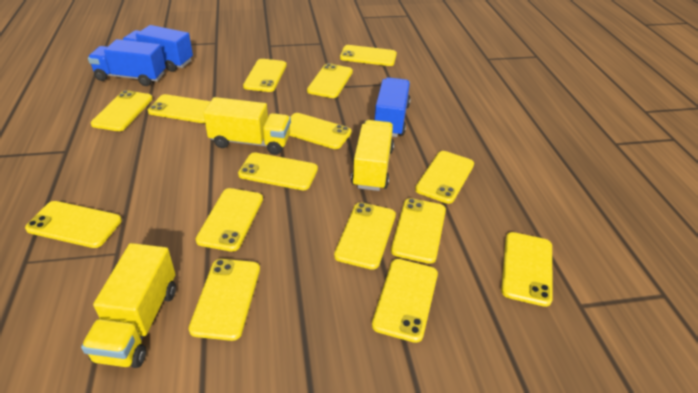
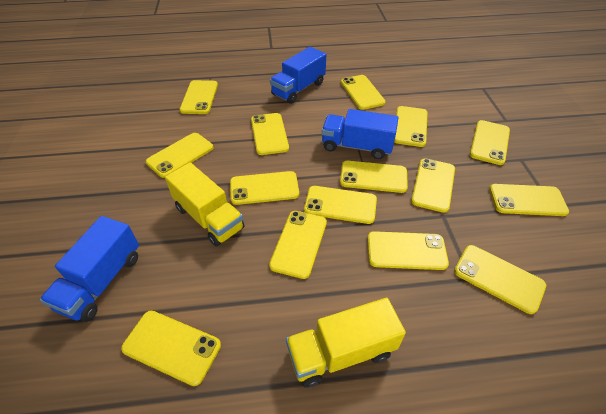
yellow truck: [81,243,176,368] [203,97,291,155] [351,120,394,191] = 3 -> [165,162,245,247] [286,298,406,388] = 2

